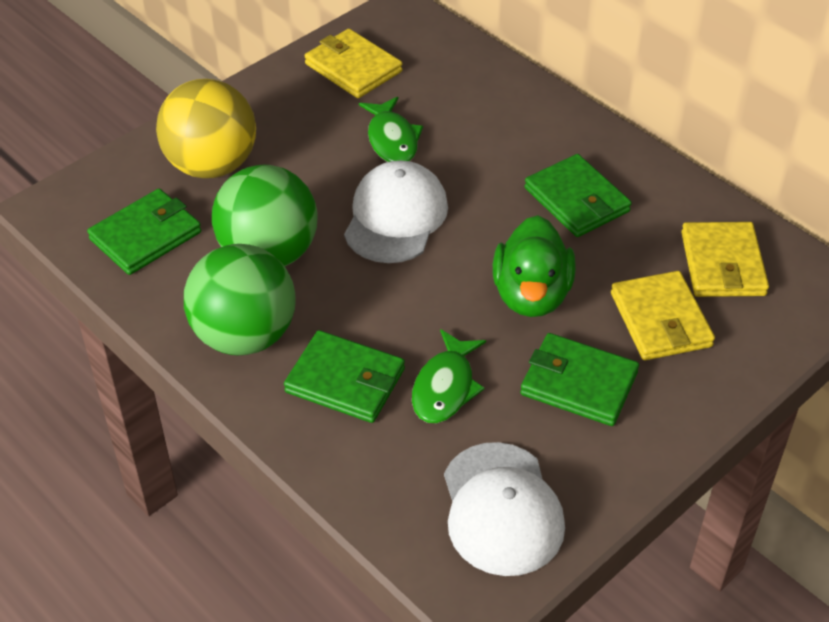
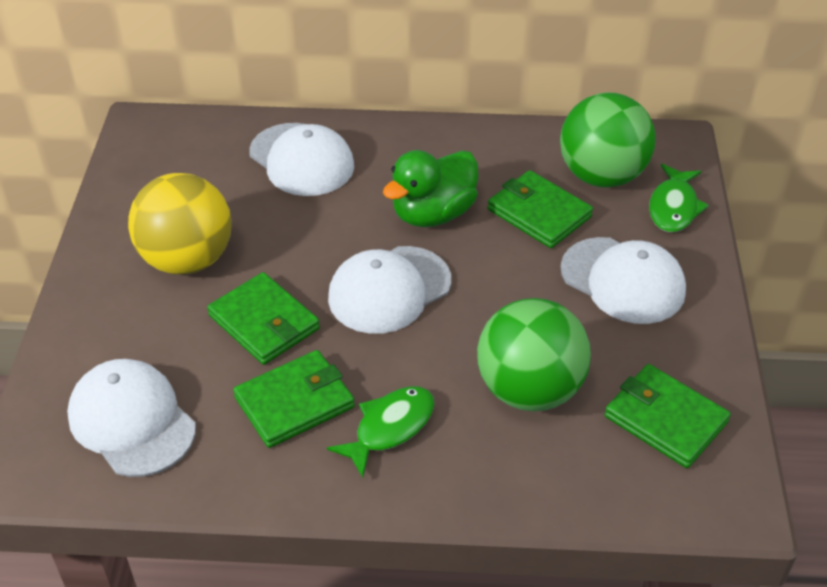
white cap: [344,160,448,263] [444,442,565,576] = 2 -> [67,359,196,477] [249,123,354,196] [328,246,451,334] [560,237,686,324] = 4
yellow wallet: [305,29,402,98] [611,271,715,360] [681,222,769,297] = 3 -> none = 0

